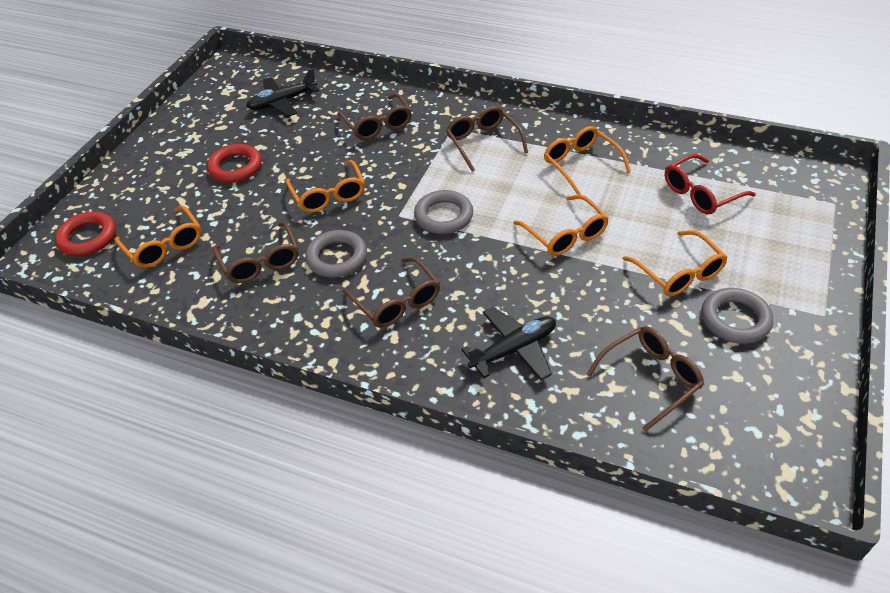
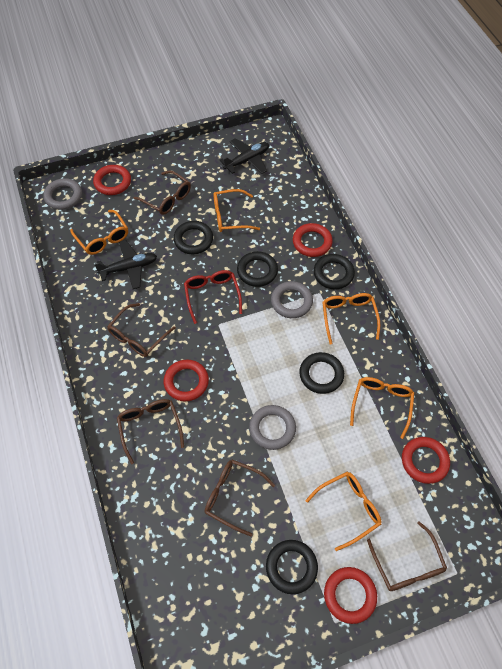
black ring: none = 0 -> [173,221,213,254] [237,251,278,287] [266,540,318,594] [299,352,344,394] [313,254,355,289] = 5
red ring: [55,212,116,256] [207,144,262,183] = 2 -> [93,165,131,195] [164,359,209,401] [293,223,333,257] [324,567,377,624] [402,437,450,484] = 5

